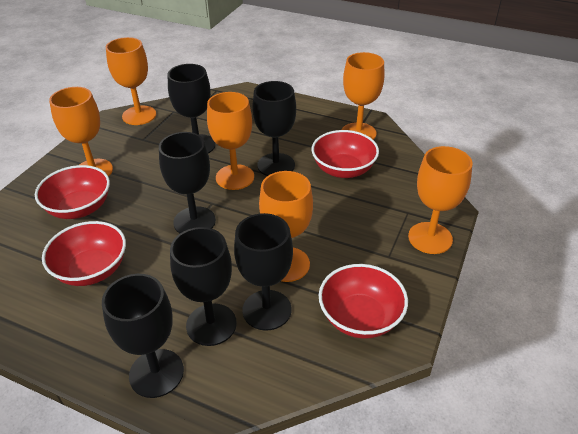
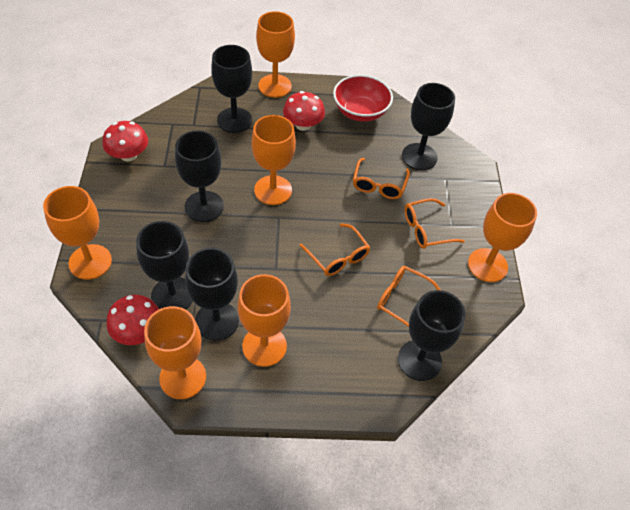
orange glasses: none = 0 -> [299,223,371,276] [353,158,410,199] [377,266,440,327] [405,198,465,249] = 4
red bowl: [35,165,110,219] [42,221,126,286] [312,130,379,178] [319,264,408,339] = 4 -> [333,75,393,122] = 1
red mushroom: none = 0 -> [103,121,148,162] [106,295,159,345] [283,91,325,131] = 3

